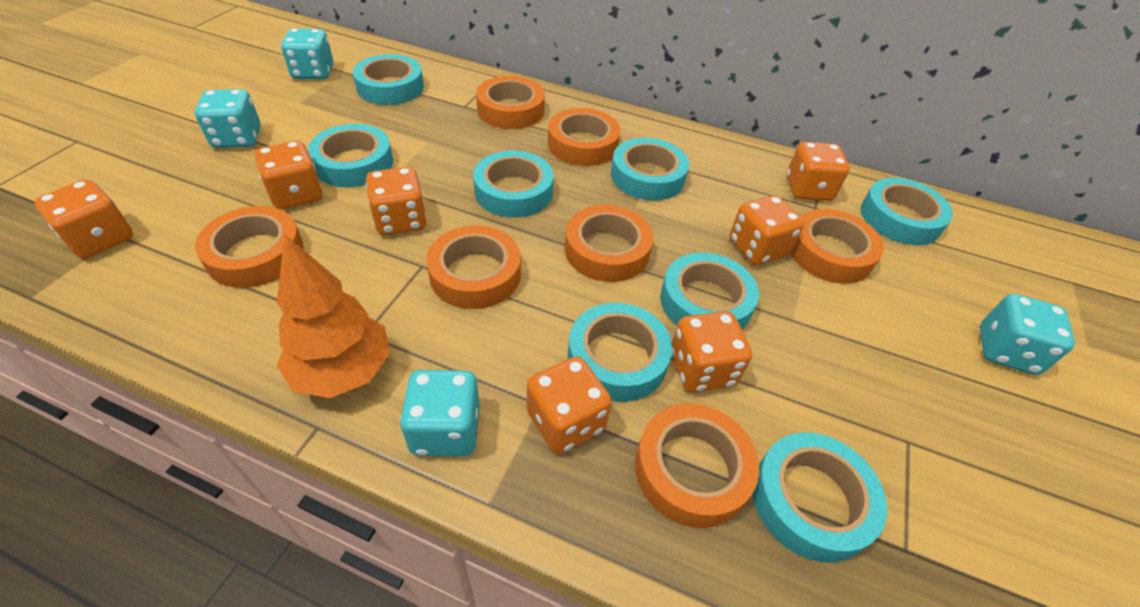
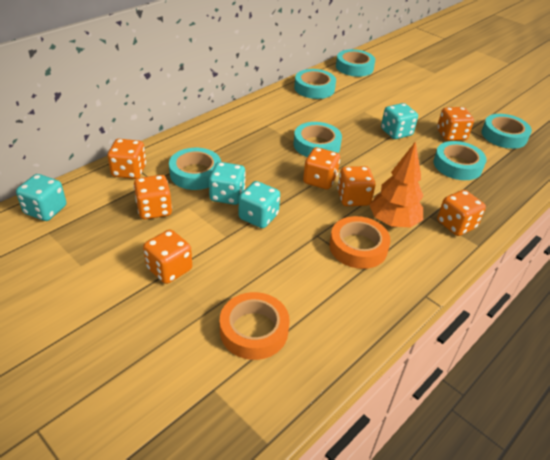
orange tape: [195,206,304,288] [426,226,521,309] [476,76,545,129] [548,108,621,166] [565,205,654,282] [635,404,759,528] [791,209,884,284] = 7 -> [220,292,290,360] [329,216,391,269] = 2
turquoise tape: [308,124,393,188] [353,54,424,105] [473,150,554,218] [568,303,673,402] [611,138,689,201] [660,252,759,330] [752,432,887,563] [861,178,953,245] = 8 -> [169,148,221,190] [294,69,336,99] [294,122,342,157] [336,49,375,77] [433,141,486,180] [482,114,532,149] = 6

